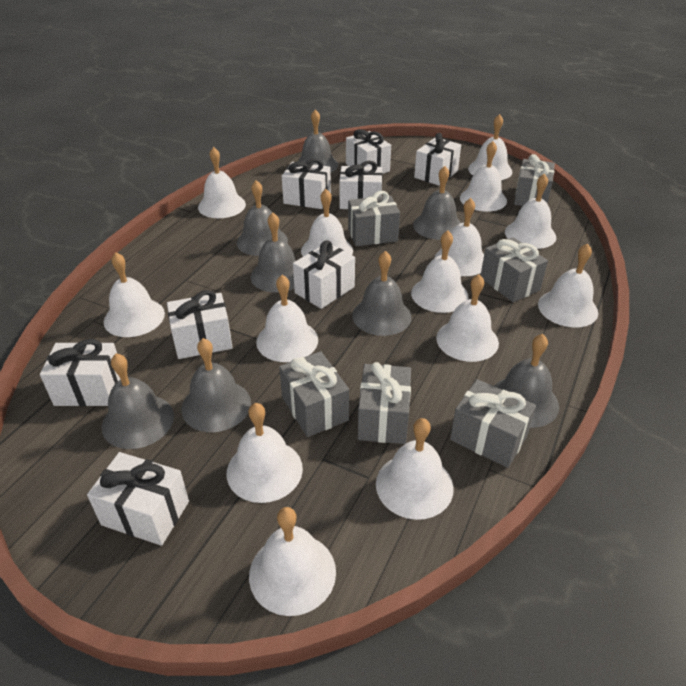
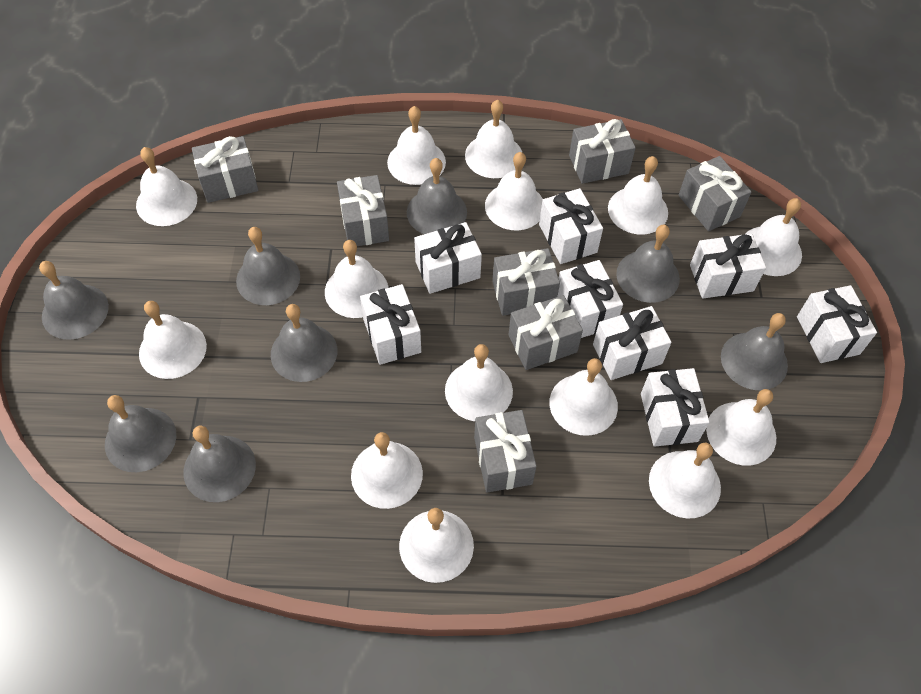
grey gift: [279,351,349,437] [348,191,400,246] [358,362,411,444] [450,379,536,468] [480,237,548,302] [514,154,555,206] = 6 -> [192,136,258,203] [337,175,389,246] [474,410,536,493] [492,248,560,316] [508,295,583,370] [569,119,636,184] [679,156,751,231] = 7

